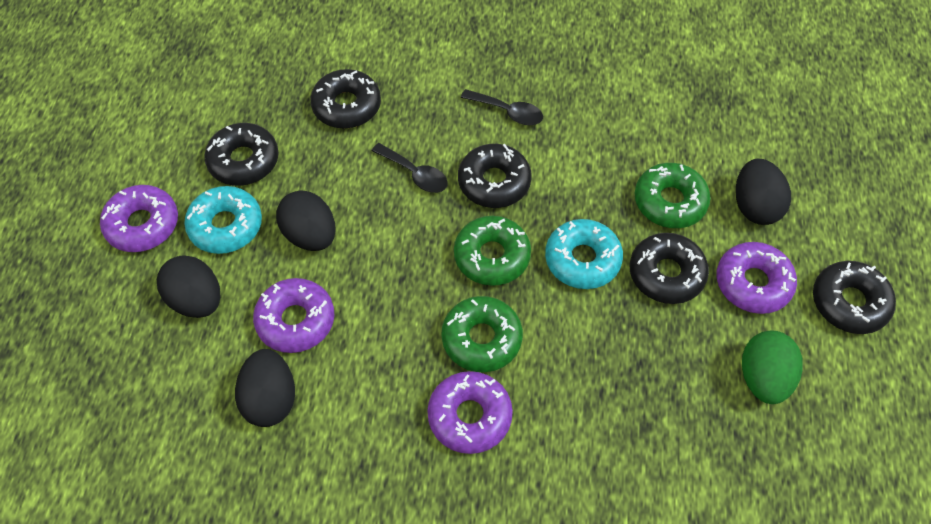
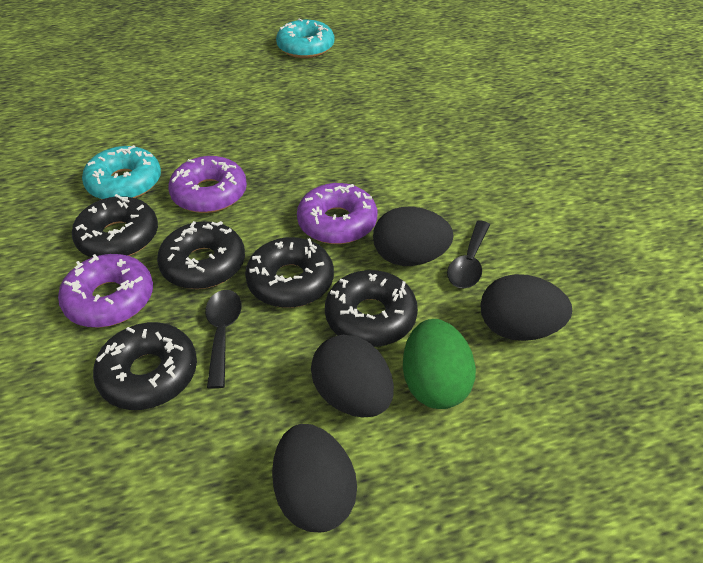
green donut: [441,296,523,372] [454,216,531,286] [635,163,711,228] = 3 -> none = 0
purple donut: [100,185,178,252] [253,278,334,353] [427,371,513,454] [717,242,797,314] = 4 -> [58,254,153,328] [168,156,247,213] [297,183,377,244] = 3

